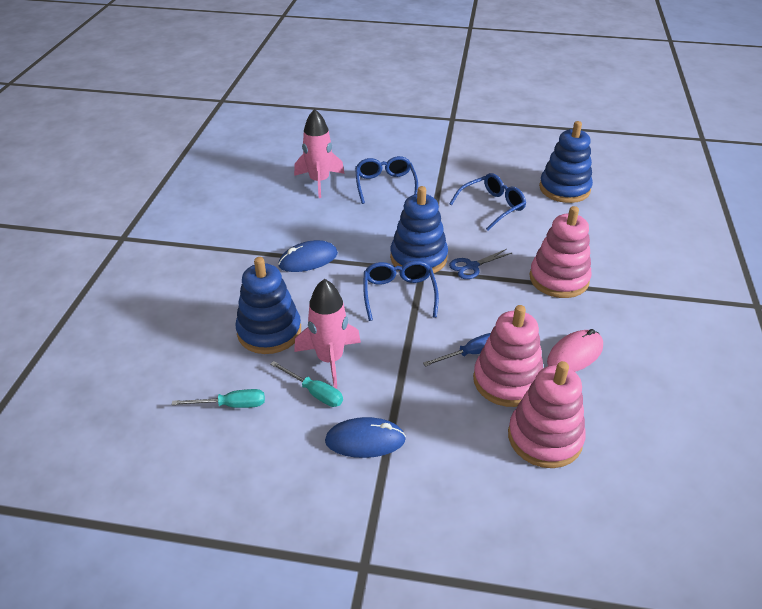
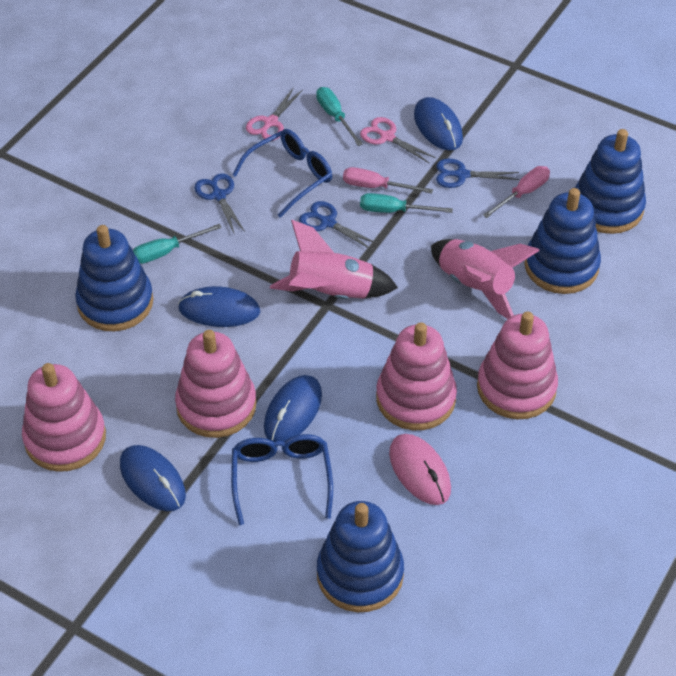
blue glasses: [355,156,418,204] [363,261,439,321] [449,173,526,231] = 3 -> [231,434,333,525] [232,129,332,218] = 2
blue mouse: [278,240,338,272] [325,417,406,458] = 2 -> [120,445,186,511] [178,286,260,327] [264,375,322,442] [414,97,463,151] = 4
blue scissors: [449,249,512,279] = 1 -> [194,173,245,235] [299,201,379,251] [436,159,519,188] = 3
blue screwdriver: [423,333,491,367] = 1 -> none = 0
blue stacking toy: [236,257,301,354] [390,186,448,273] [539,121,593,203] = 3 -> [75,225,153,331] [317,501,404,612] [524,188,601,294] [575,129,646,234] = 4
pink scissors: none = 0 -> [246,87,303,141] [360,117,436,163] = 2
pink screwdriver: none = 0 -> [343,167,433,194] [483,166,550,218] = 2
pink stacking toy: [473,305,543,407] [508,361,586,468] [529,206,592,298] = 3 -> [22,363,106,472] [175,330,257,438] [376,322,457,430] [477,311,558,419] = 4
turquoise screwdriver: [172,389,265,408] [270,361,343,407] = 2 -> [133,224,222,264] [316,87,363,146] [360,193,453,213] = 3

